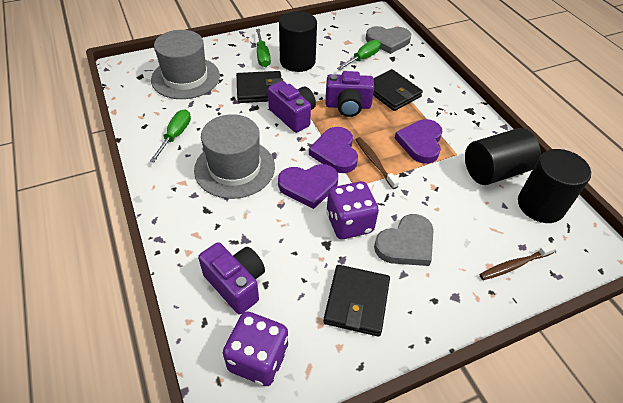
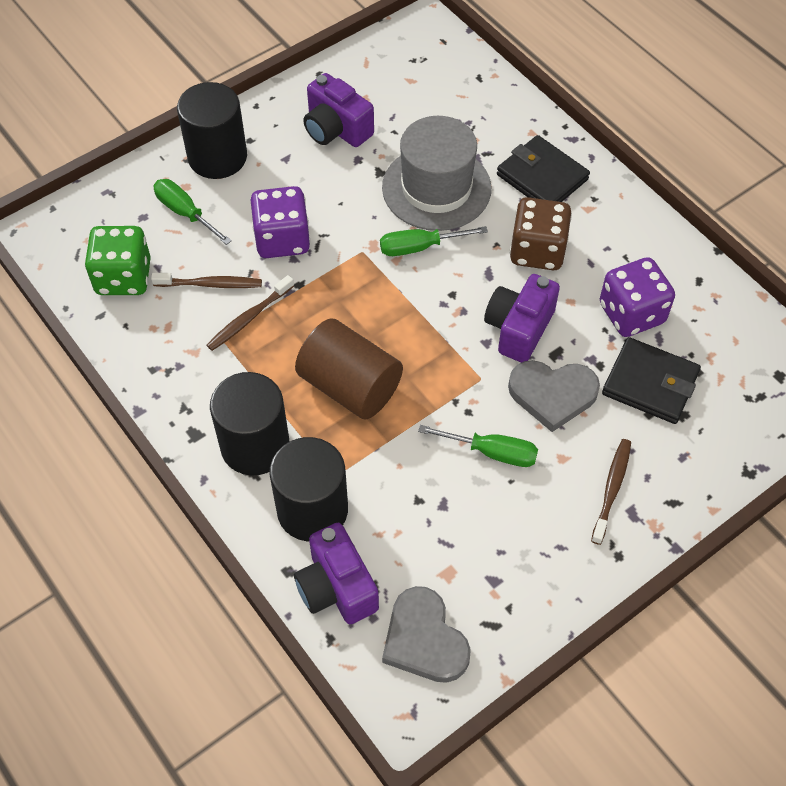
black wallet: [236,71,283,103] [323,265,390,337] [373,69,423,111] = 3 -> [497,135,590,202] [602,337,701,424] = 2
brown cylinder: none = 0 -> [295,318,403,419] = 1
brown dice: none = 0 -> [510,197,572,270] = 1
brown toothbrush: [355,137,399,189] [479,243,557,280] = 2 -> [151,273,262,288] [207,275,294,351] [591,439,631,545] = 3
green dice: none = 0 -> [85,226,151,295] = 1
grey hat: [151,30,220,99] [194,114,275,199] = 2 -> [382,116,491,231] = 1
purple heart: [278,164,338,209] [309,127,358,173] [395,119,443,164] = 3 -> none = 0

